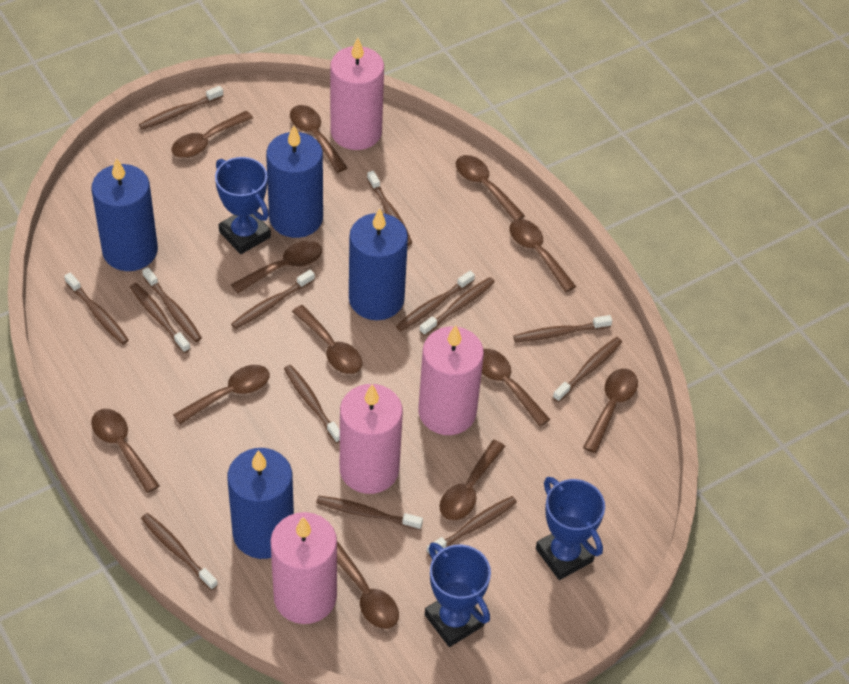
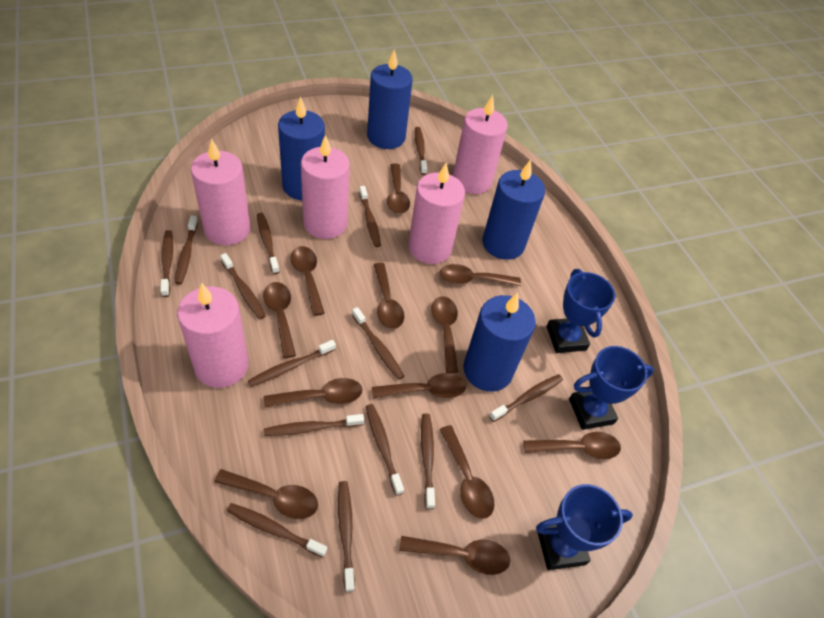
pink candle: [270,512,337,624] [330,37,384,150] [340,384,403,494] [419,325,484,435] = 4 -> [177,283,249,388] [191,138,250,245] [301,135,350,239] [408,163,465,264] [453,95,508,194] = 5

